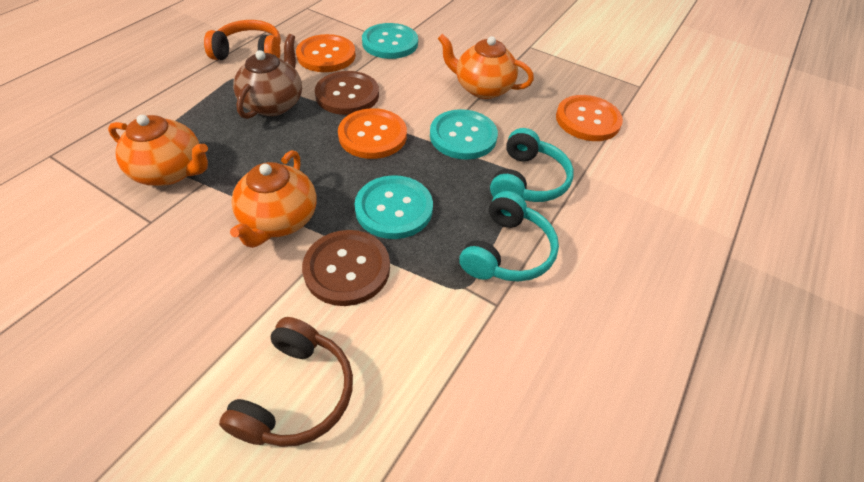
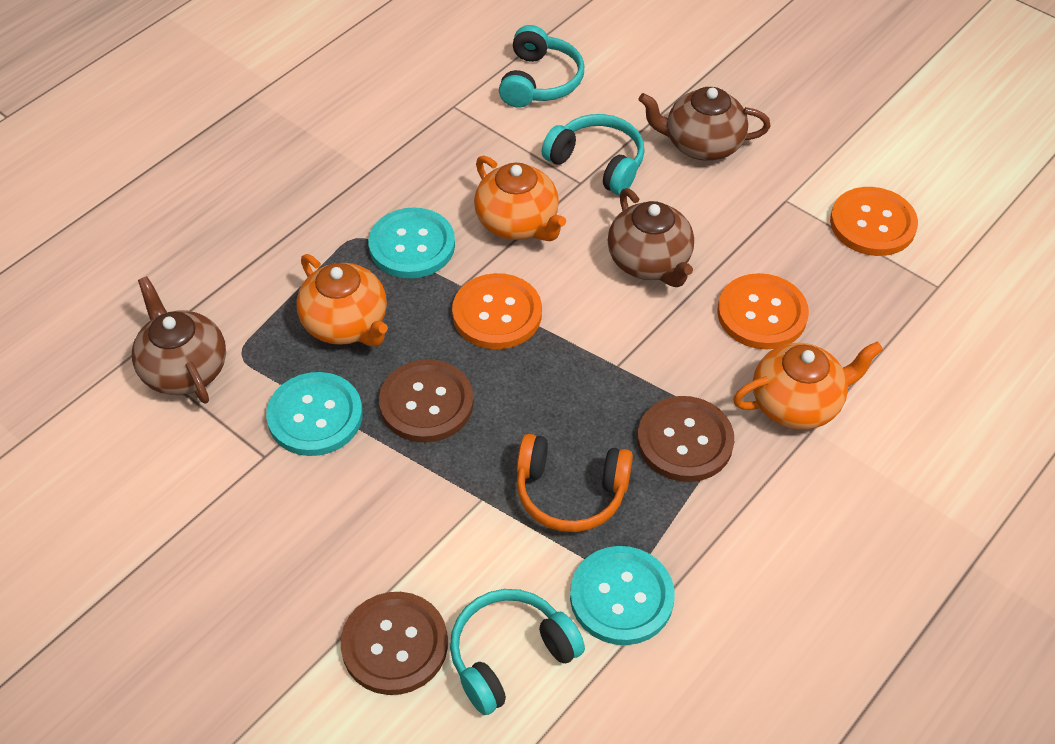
brown button: [302,230,390,306] [315,71,379,115] = 2 -> [340,592,448,695] [379,359,474,443] [637,396,734,482] = 3
brown headphones: [219,317,353,447] = 1 -> none = 0
brown teapot: [233,34,302,119] = 1 -> [132,276,226,404] [608,188,694,287] [639,87,771,161] = 3
turquoise headphones: [459,191,559,282] [490,128,574,202] = 2 -> [450,589,585,715] [499,25,584,108] [542,114,645,195] = 3

